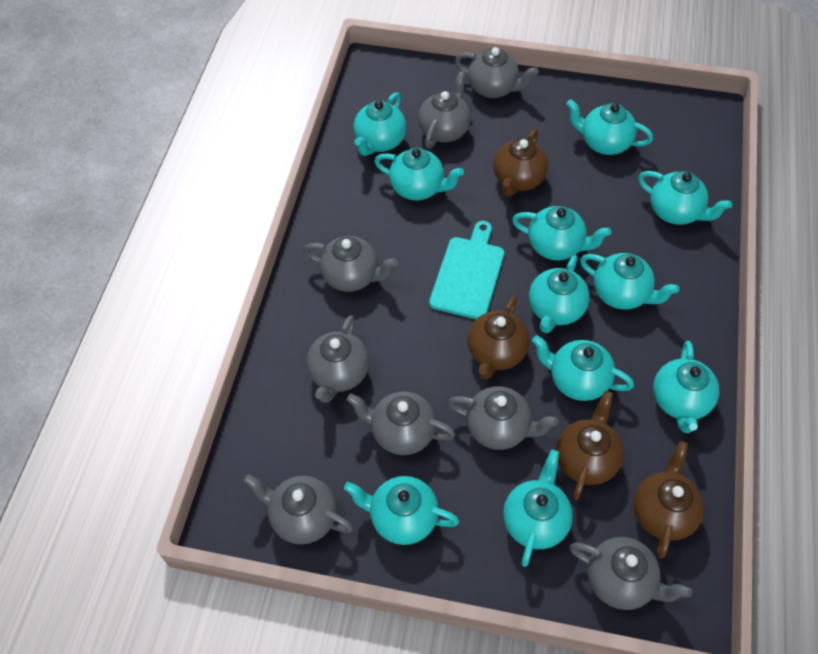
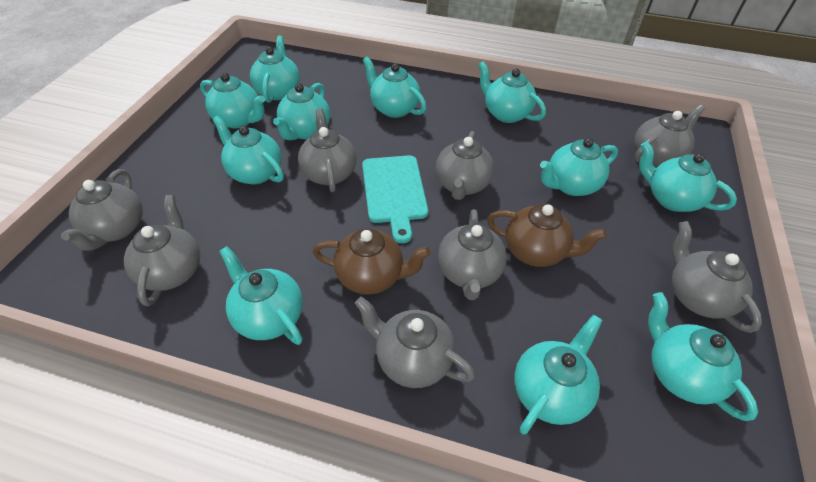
brown teapot: [468,296,529,380] [493,129,548,196] [556,391,624,500] [633,441,704,558] = 4 -> [313,229,431,295] [487,204,607,267] = 2

